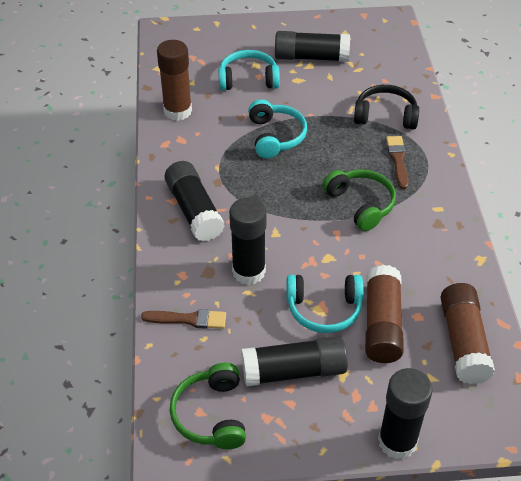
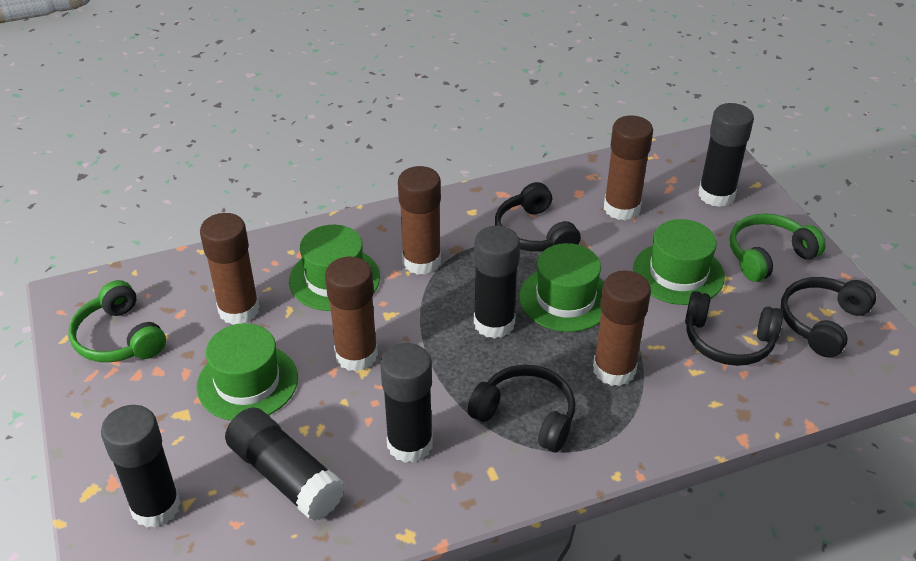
black headphones: [354,85,419,130] = 1 -> [468,365,575,452] [495,182,581,252] [685,291,783,366] [781,277,876,358] = 4
brown brush: [141,309,226,329] [386,136,409,189] = 2 -> none = 0
brown glue stick: [157,40,192,121] [365,265,404,363] [440,283,495,384] = 3 -> [200,213,260,325] [325,257,378,372] [398,166,441,275] [593,270,651,386] [604,115,653,220] = 5
green hat: none = 0 -> [197,323,298,421] [289,225,380,311] [520,243,604,332] [633,219,725,305] = 4
turquoise headphones: [218,50,280,90] [248,99,307,158] [286,275,364,333] = 3 -> none = 0

